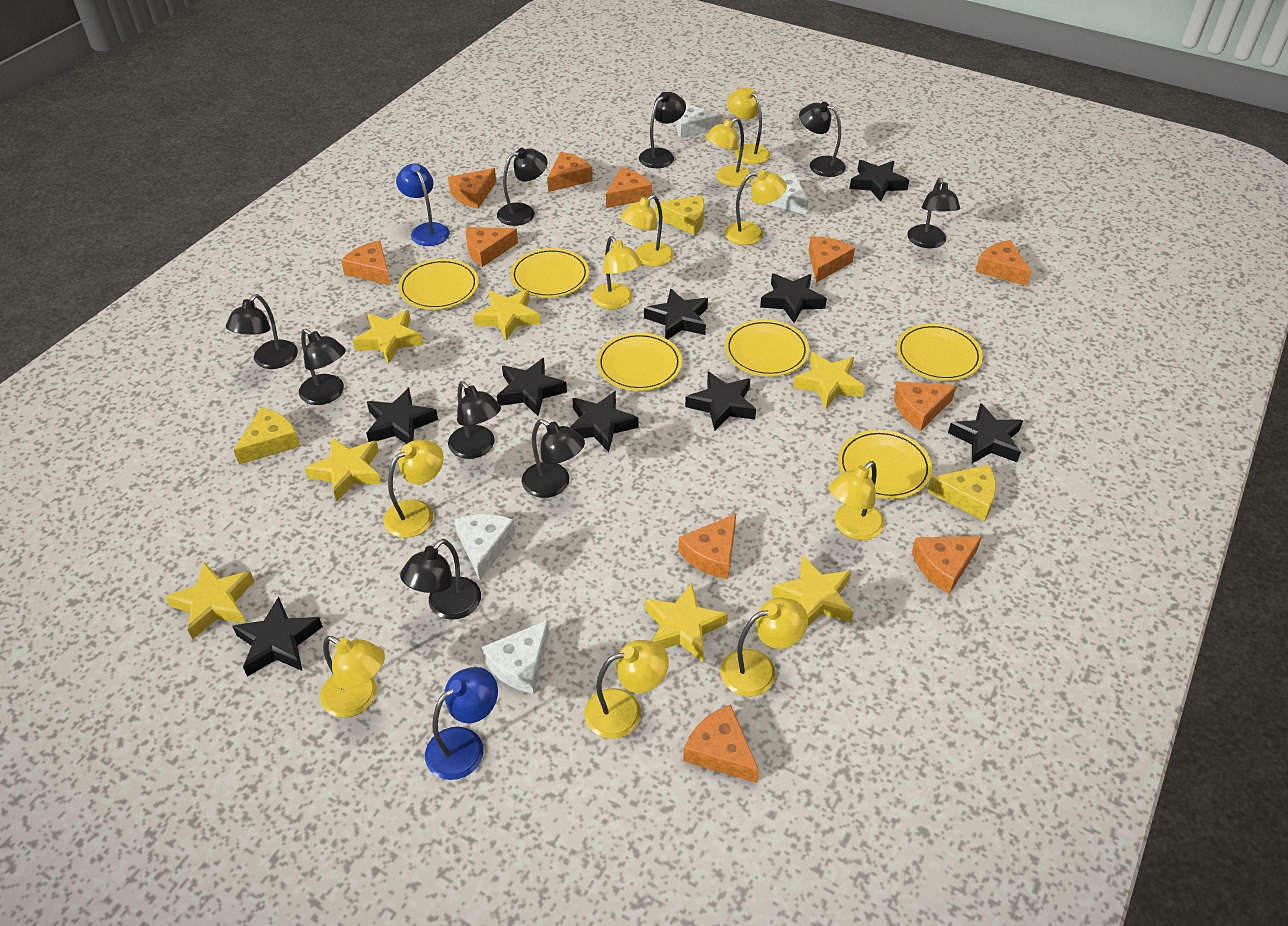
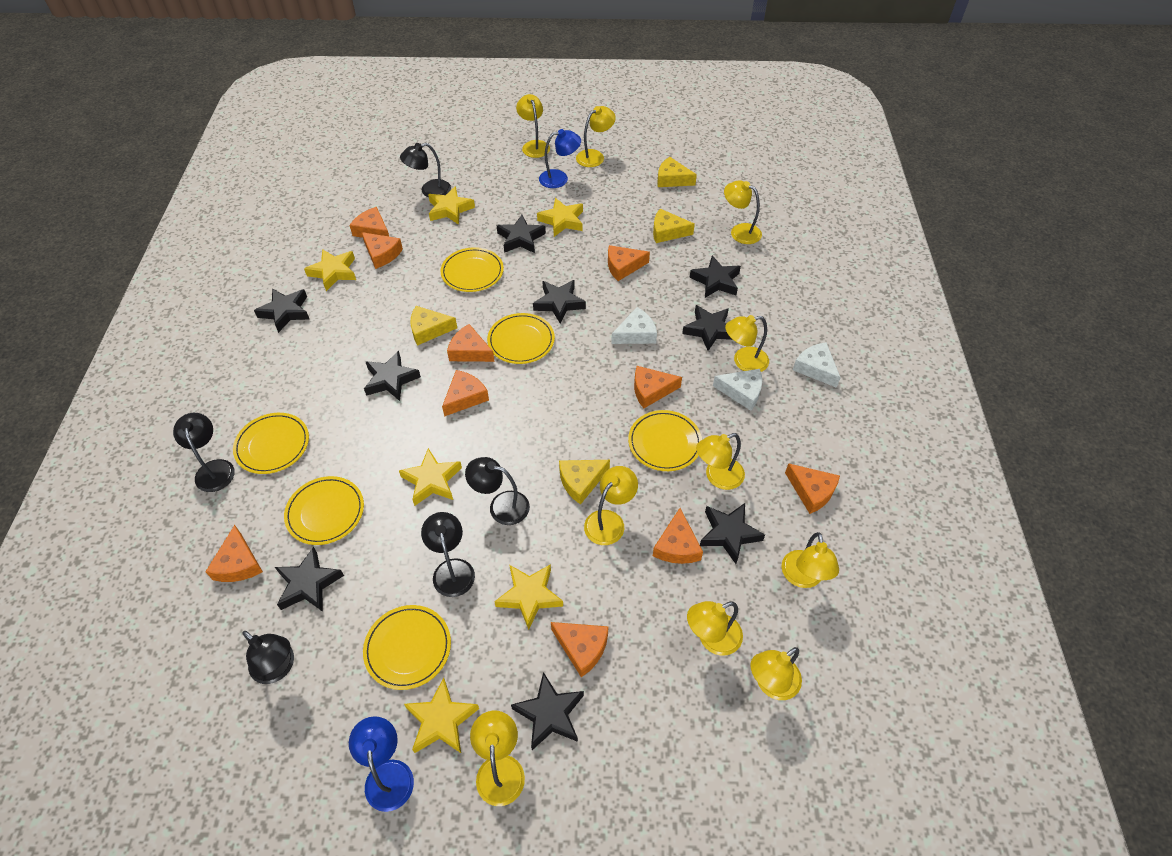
black lamp: [226,294,298,369] [299,329,346,405] [400,539,481,620] [448,381,501,459] [497,148,547,226] [522,419,585,498] [639,92,686,168] [799,102,846,177] [907,177,960,248] = 9 -> [173,413,235,492] [242,631,294,684] [400,143,451,197] [421,512,475,597] [465,457,530,525] = 5
orange cheese: [341,240,391,286] [448,168,496,209] [465,227,518,267] [547,152,593,192] [606,168,652,208] [678,514,736,579] [683,705,759,783] [809,236,855,283] [894,381,957,431] [912,536,982,594] [975,240,1032,286] = 11 -> [205,525,263,582] [349,207,389,238] [361,232,403,269] [442,370,489,417] [447,324,495,362] [551,622,609,677] [608,245,650,281] [634,366,682,408] [653,508,703,564] [785,463,840,514] = 10
white cheese: [454,514,515,580] [482,620,549,694] [677,104,722,138] [767,173,808,215] = 4 -> [611,307,657,344] [713,369,762,411] [793,342,841,388] = 3
yellow cheese: [234,408,300,465] [655,195,704,235] [927,465,996,521] = 3 -> [410,306,457,346] [559,460,610,505] [653,209,695,243] [657,157,697,187] = 4
yellow star: [165,562,254,639] [305,438,381,501] [353,310,423,364] [473,290,541,341] [645,583,728,662] [771,556,853,627] [793,352,865,409] = 7 -> [304,249,356,291] [399,448,462,506] [404,678,479,753] [428,186,475,225] [494,564,563,630] [537,198,583,237] = 6

